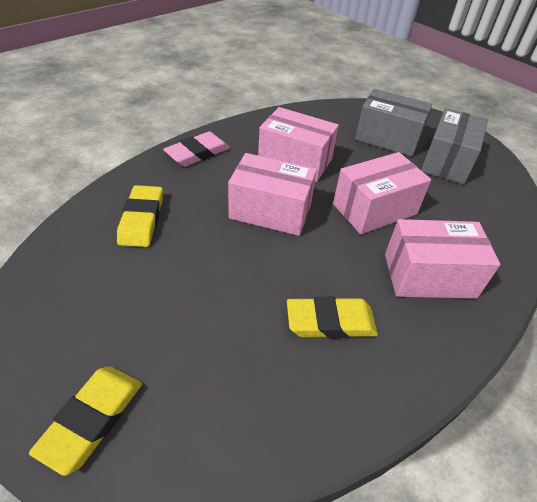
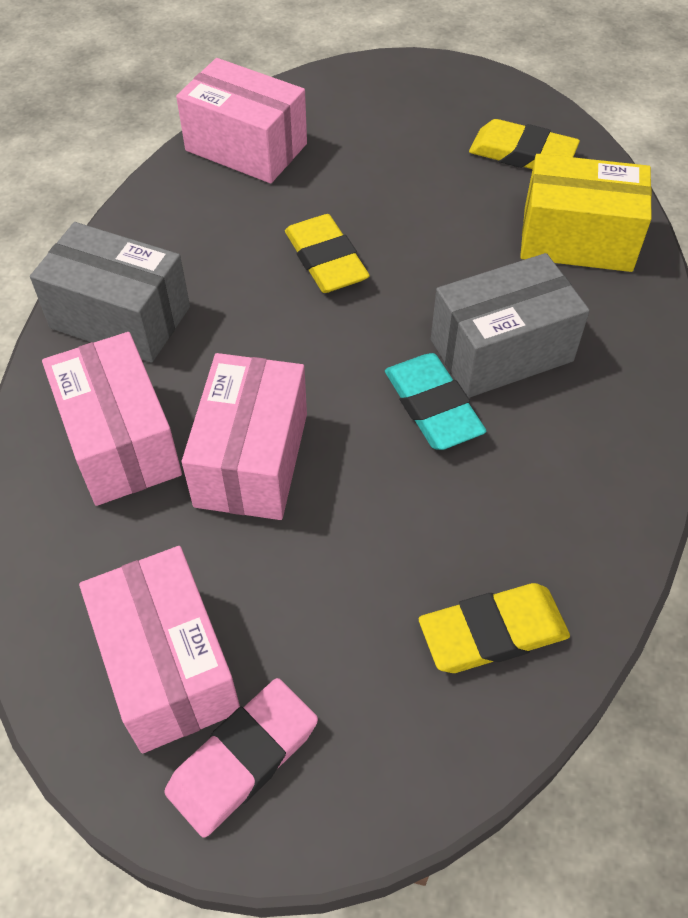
turquoise eraser: none = 0 -> [385,353,486,450] = 1
yellow box: none = 0 -> [520,154,652,272] = 1

